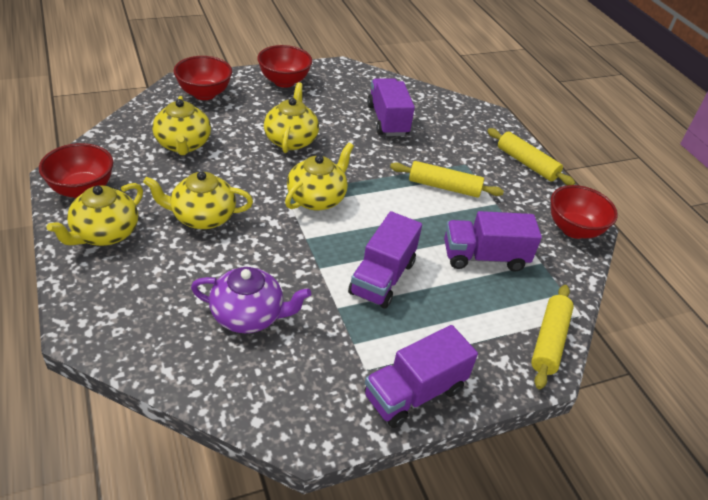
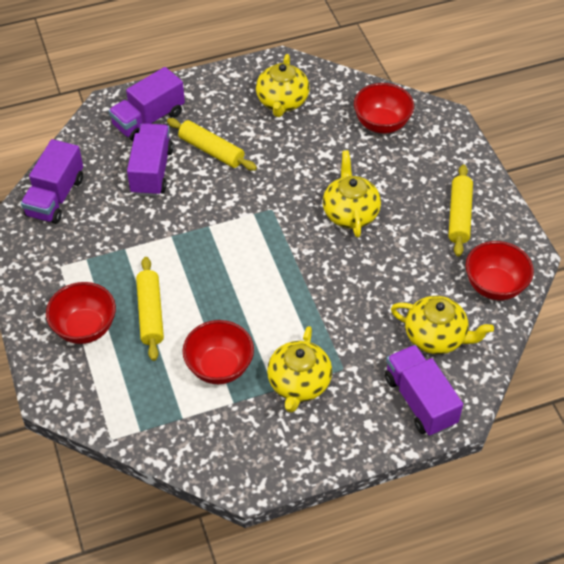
purple teapot: [191,267,311,333] = 1 -> none = 0
yellow teapot: [47,183,143,246] [143,171,253,229] [152,96,211,155] [264,82,319,153] [285,143,354,211] = 5 -> [256,54,309,117] [267,326,332,413] [323,150,381,238] [391,296,494,354] = 4

